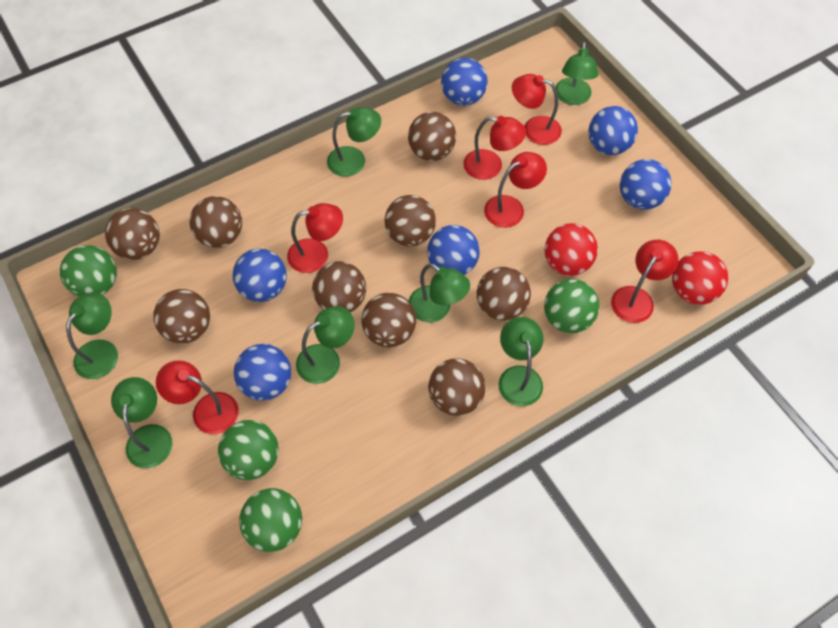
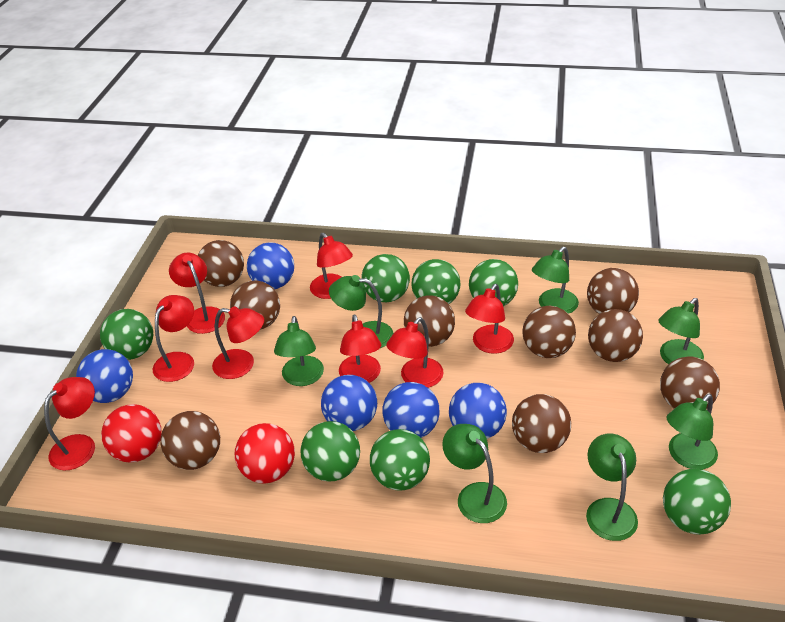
blue ball: [232,249,287,302] [234,344,291,401] [427,225,480,275] [441,58,488,106] [588,106,638,155] [620,159,671,210] = 6 -> [76,349,133,403] [247,242,294,289] [321,375,377,431] [382,382,440,438] [449,383,507,439] = 5
green ball: [60,245,117,297] [218,420,279,480] [239,488,302,552] [544,279,599,333] = 4 -> [100,309,153,360] [300,421,360,482] [361,254,410,302] [370,429,430,491] [412,259,461,304] [469,259,518,306] [663,469,731,535] = 7
red lamp: [156,360,239,434] [287,203,343,273] [463,116,526,180] [484,152,547,228] [512,74,562,145] [611,240,678,323] = 6 -> [44,377,95,471] [153,295,194,382] [169,253,225,334] [212,306,264,379] [310,233,353,299] [339,314,381,383] [386,317,444,388] [465,284,514,354] = 8

